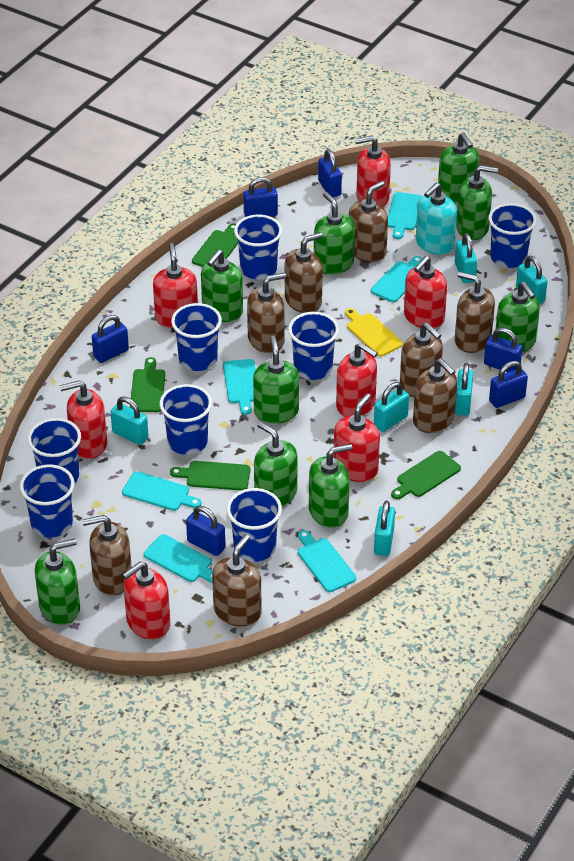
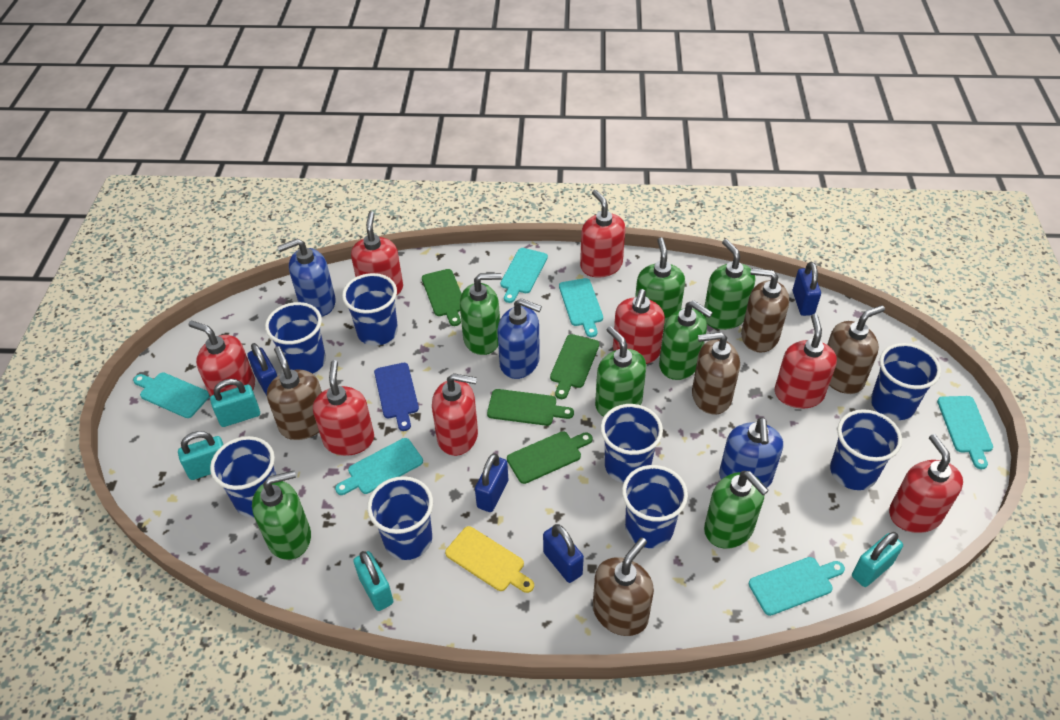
blue cutting board: none = 0 -> [374,363,419,431] = 1
blue padlock: [92,315,129,363] [186,506,225,556] [243,177,278,217] [318,149,342,197] [484,328,523,372] [489,361,528,408] = 6 -> [248,343,277,396] [475,453,508,512] [543,524,584,583] [793,262,821,316] = 4
blue soap dispenser: none = 0 -> [277,239,336,317] [497,298,542,379] [719,418,783,488] = 3
brown soap dispenser: [82,515,132,595] [212,534,262,626] [247,273,286,353] [285,232,323,313] [349,181,388,262] [400,323,443,397] [413,358,457,433] [455,271,495,353] = 8 -> [267,346,322,440] [593,538,654,636] [692,332,740,415] [741,268,789,353] [827,305,885,394] = 5
green soap dispenser: [34,539,80,625] [201,250,243,322] [253,336,299,424] [254,421,297,506] [309,444,352,528] [314,192,355,275] [438,133,479,203] [456,165,498,240] [496,282,540,353] = 9 -> [252,471,311,560] [460,273,502,355] [595,326,646,417] [635,237,685,326] [659,301,713,380] [703,239,755,330] [704,471,769,549] = 7
red soap dispenser: [60,380,107,459] [122,562,170,639] [153,243,198,328] [334,393,380,482] [336,342,378,417] [355,136,391,207] [404,256,447,328] = 7 -> [189,320,255,397] [313,360,374,456] [351,211,403,296] [432,373,478,456] [580,190,626,277] [613,289,665,364] [775,314,837,408] [889,434,963,533] = 8
turquoise padlock: [110,396,149,445] [374,382,409,432] [374,501,395,556] [455,233,477,283] [455,363,474,416] [516,256,548,304] = 6 -> [178,431,224,480] [210,379,260,427] [353,551,393,611] [852,532,903,587] = 4
turquoise soap dispenser: [416,183,457,255] = 1 -> none = 0

